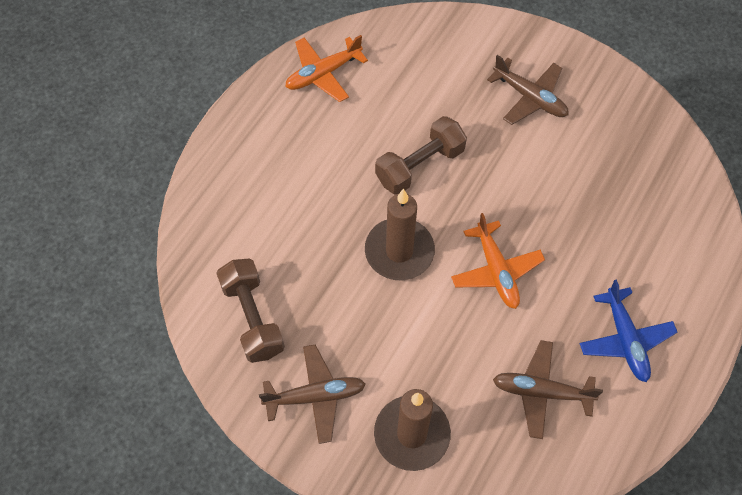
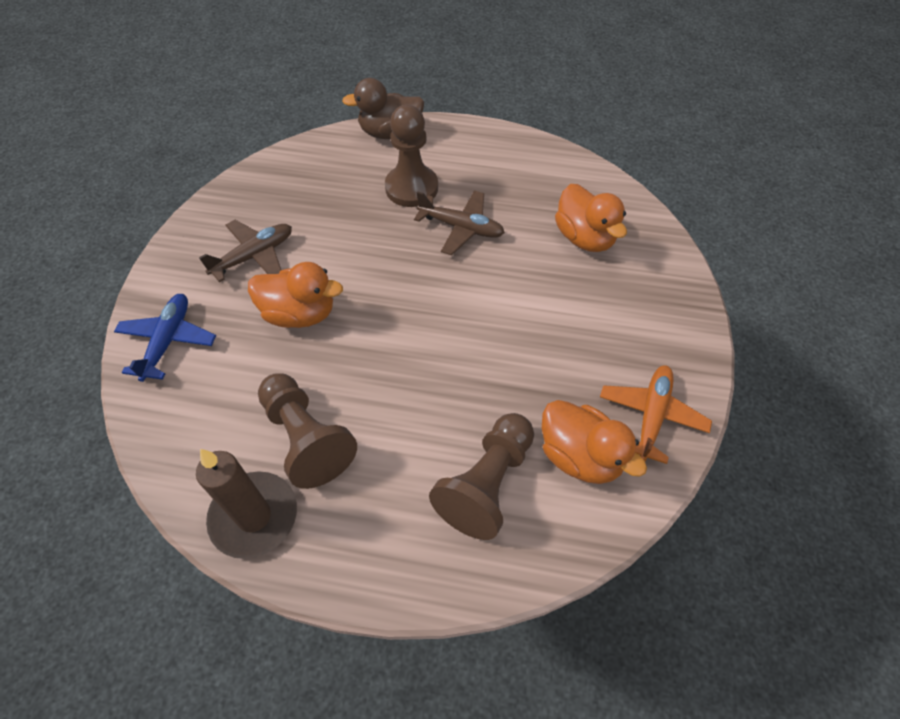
brown candle: [365,189,435,280] [374,389,451,471] = 2 -> [196,449,297,559] = 1
brown duck: none = 0 -> [342,78,424,139] = 1
brown dumbbell: [216,259,285,363] [375,116,467,195] = 2 -> none = 0
brown pawn: none = 0 -> [258,373,357,489] [385,105,438,207] [429,413,534,540] = 3
brown plane: [259,345,365,444] [487,55,568,125] [493,340,603,439] = 3 -> [199,220,292,282] [414,191,505,255] = 2
orange duck: none = 0 -> [248,262,343,328] [542,400,647,484] [555,184,627,252] = 3
orange plane: [285,35,368,102] [451,213,545,309] = 2 -> [600,365,712,464] = 1

